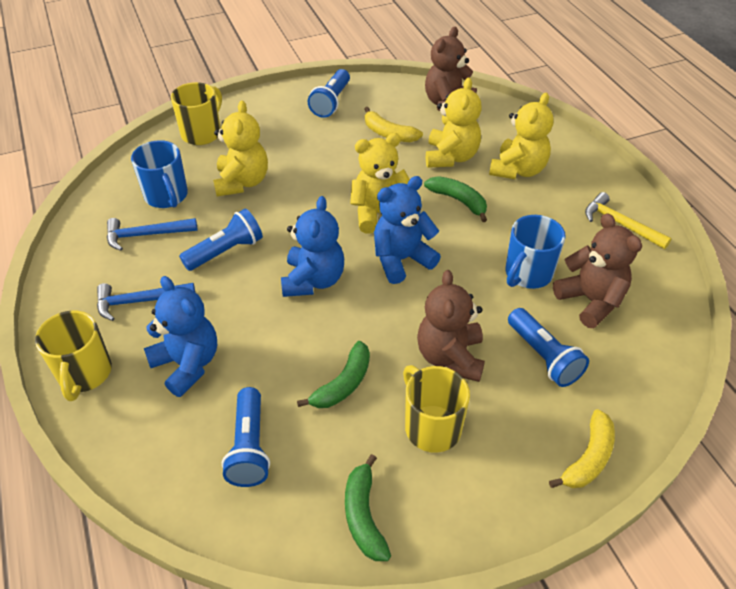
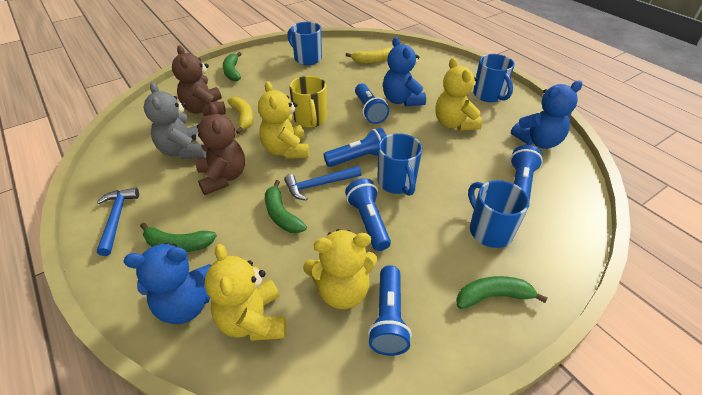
blue flashlight: [179,209,263,271] [222,387,270,487] [308,69,350,118] [508,308,589,387] = 4 -> [323,128,387,167] [345,178,391,251] [355,83,389,124] [368,265,412,356] [510,145,543,200] = 5
blue mug: [131,140,188,208] [505,215,566,289] = 2 -> [287,22,322,65] [378,133,422,196] [468,180,530,248] [473,54,515,102] = 4
brown teddy bear: [417,270,485,382] [425,27,477,111] [553,213,642,328] = 3 -> [172,45,226,116] [192,104,245,195] = 2
green banana: [297,341,370,408] [345,454,391,561] [424,176,487,222] = 3 -> [140,223,217,252] [223,52,242,81] [265,180,307,233] [456,276,547,309] = 4
grey teddy bear: none = 0 -> [144,83,206,159] = 1
yellow hammer: [585,192,672,249] = 1 -> none = 0
yellow mug: [35,311,112,401] [171,82,222,145] [403,365,470,453] = 3 -> [289,76,327,128] = 1

